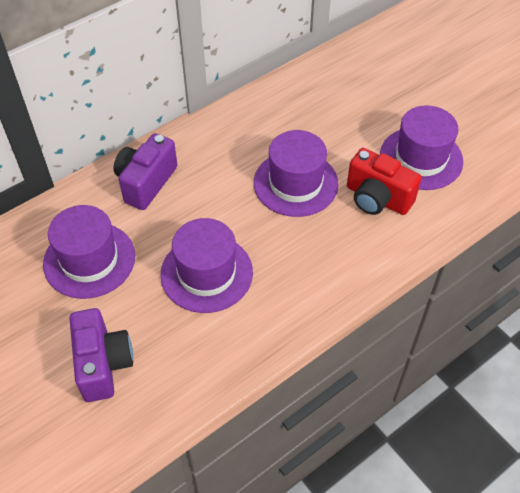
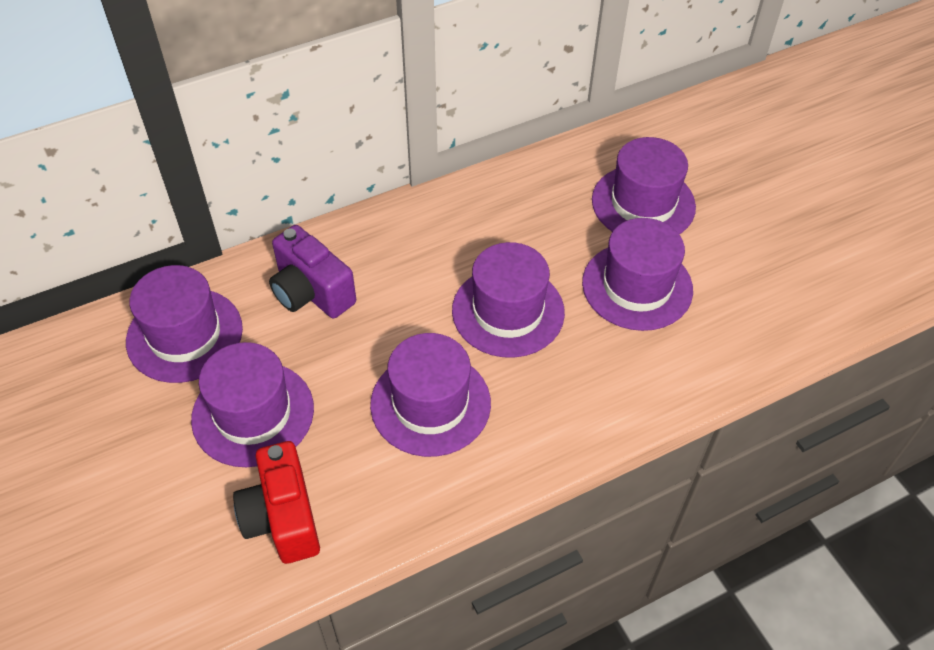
purple camera: [69,308,133,402] [113,133,177,210] = 2 -> [269,225,356,318] = 1
purple hat: [43,205,135,299] [160,218,253,313] [254,130,339,217] [380,105,463,190] = 4 -> [126,265,243,383] [191,342,314,467] [370,333,491,457] [452,242,565,358] [582,218,693,331] [592,137,696,234] = 6

